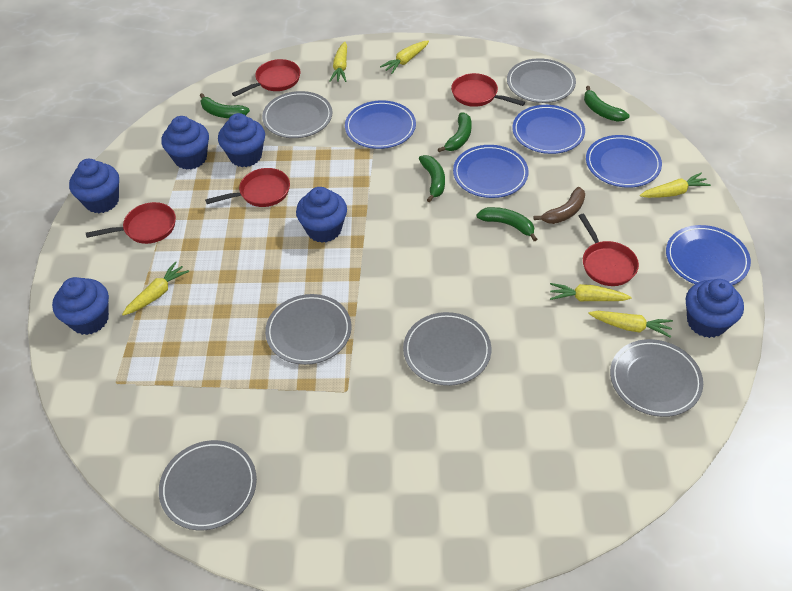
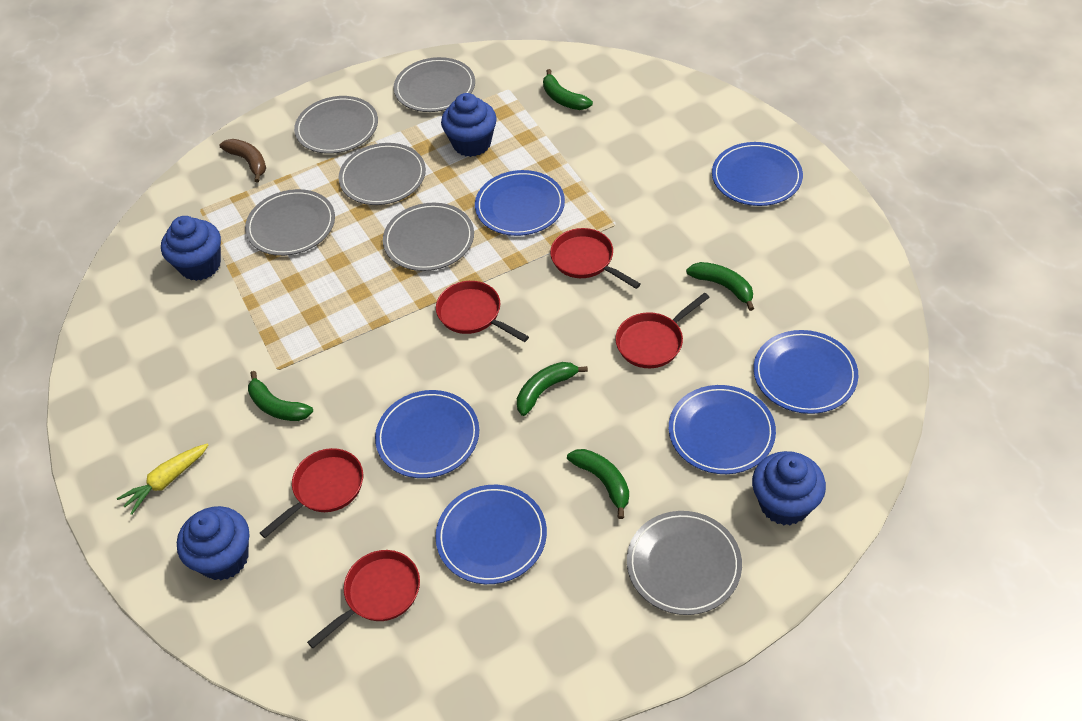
blue cupcake: [52,277,109,335] [69,159,119,213] [161,116,209,170] [218,113,265,167] [296,187,347,243] [686,279,744,338] = 6 -> [161,216,221,281] [177,506,249,580] [441,93,497,157] [752,451,826,525] = 4
blue plate: [345,101,416,149] [453,145,528,198] [512,105,585,154] [586,135,662,188] [666,225,751,285] = 5 -> [375,390,479,478] [435,485,547,584] [475,170,565,236] [669,385,776,474] [712,142,803,206] [753,330,858,414] = 6
yellow carrot: [122,261,189,316] [330,42,347,82] [380,40,429,74] [550,283,632,301] [588,311,673,338] [640,173,711,198] = 6 -> [117,444,208,515] = 1

